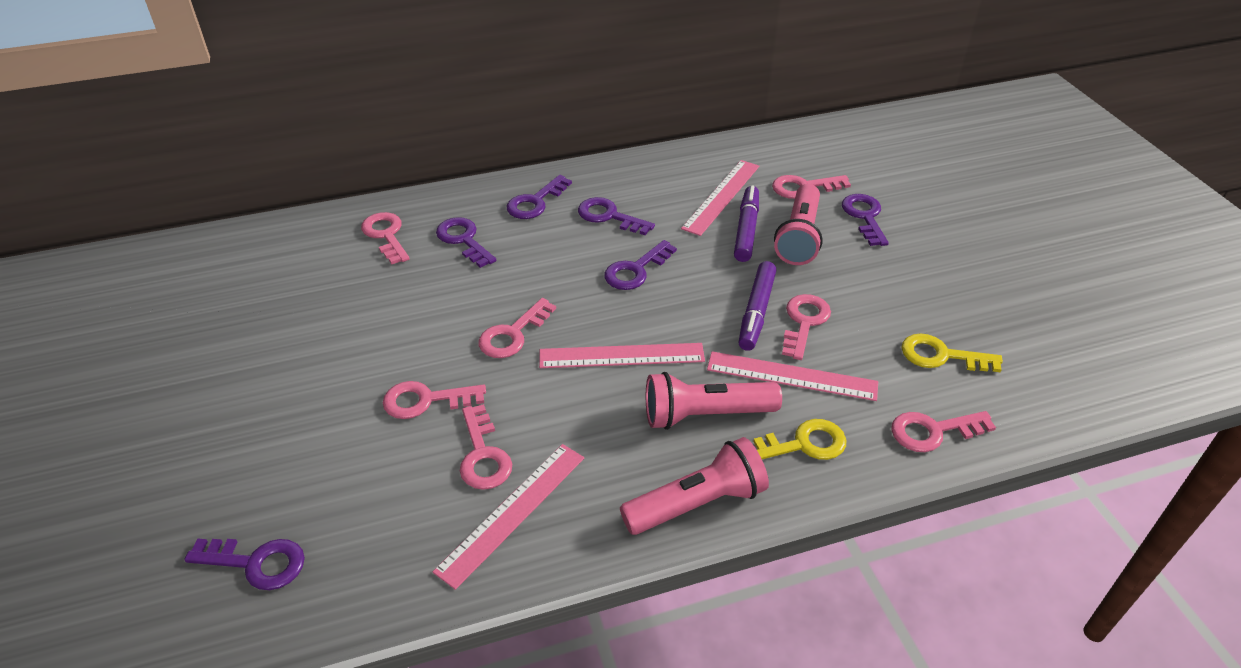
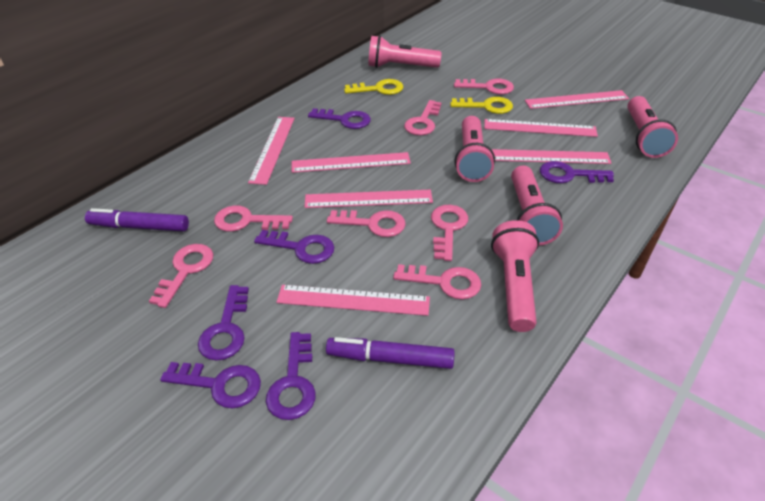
pink flashlight: [620,437,769,535] [646,372,782,430] [774,184,823,265] = 3 -> [368,35,442,68] [455,116,495,182] [491,220,539,332] [511,165,563,245] [627,96,678,158] = 5
pink ruler: [433,444,584,590] [539,343,705,368] [681,160,759,236] [707,351,878,401] = 4 -> [248,117,295,185] [276,285,430,316] [292,152,411,173] [305,190,433,208] [484,119,598,137] [491,149,611,164] [525,90,629,109] = 7

